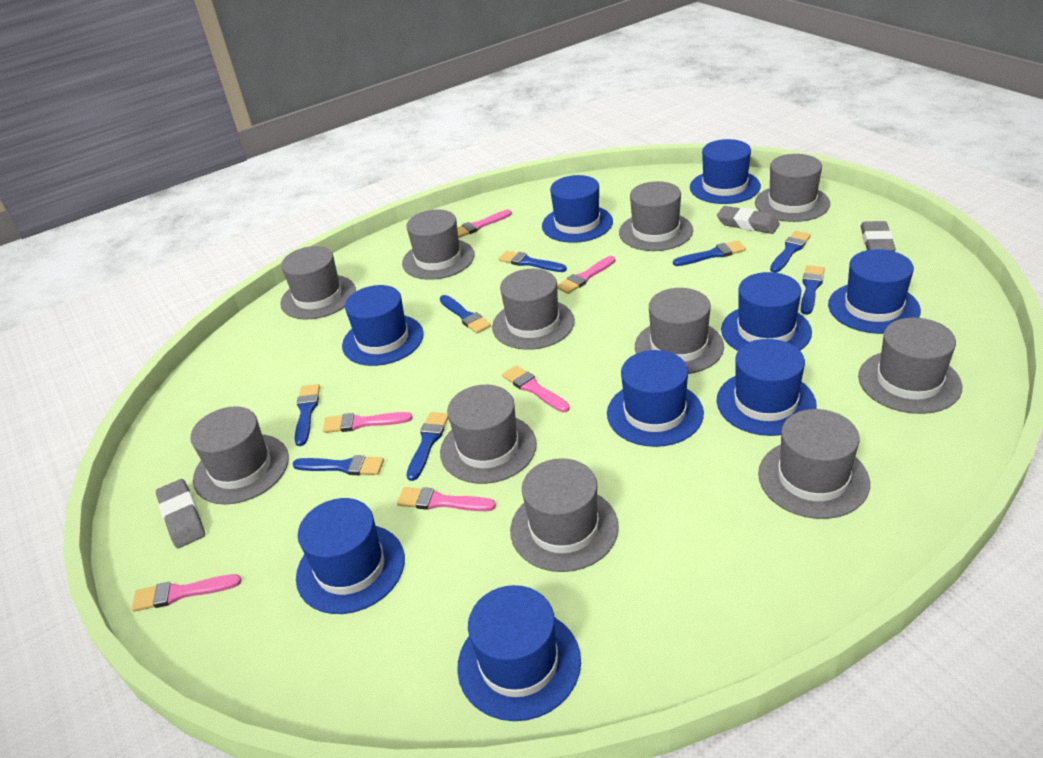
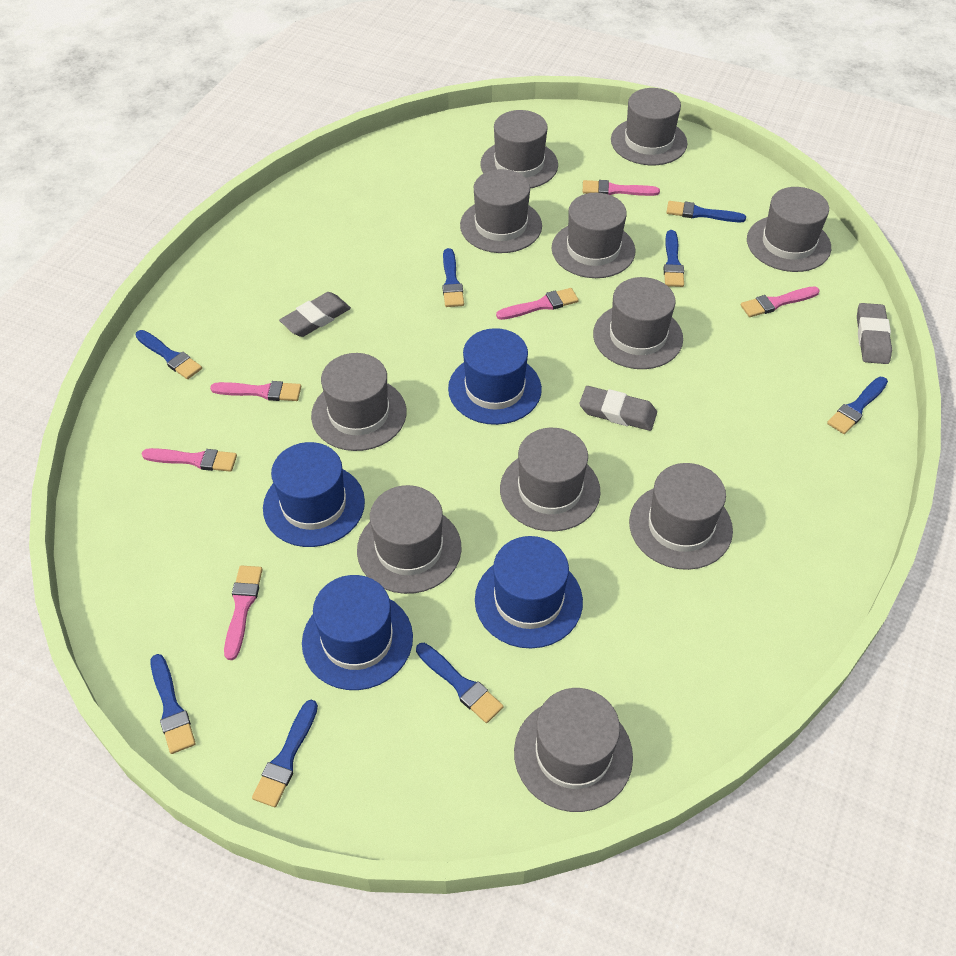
blue hat: [296,498,405,614] [342,285,424,366] [457,585,581,721] [542,175,613,243] [607,350,704,447] [690,139,761,204] [717,339,817,436] [721,272,812,351] [828,249,921,334] = 9 -> [263,442,365,547] [302,575,413,690] [448,328,542,425] [475,536,583,648] = 4

